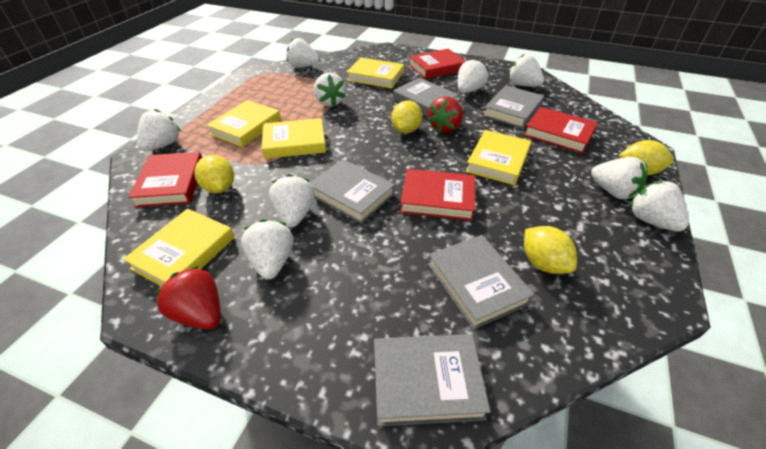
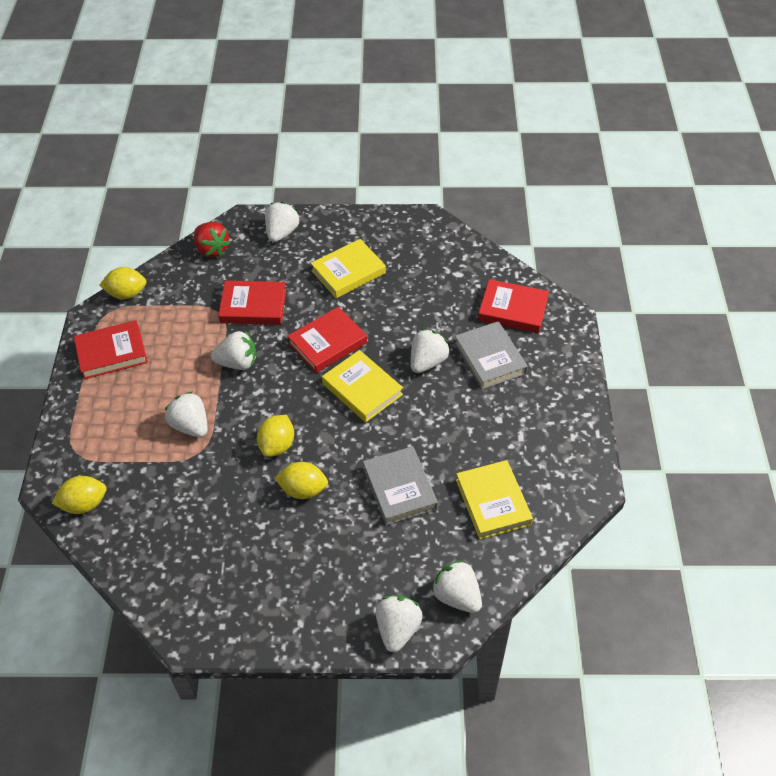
grey book: [310,159,395,224] [374,334,491,426] [393,78,459,117] [428,235,534,330] [483,85,544,128] = 5 -> [363,446,438,525] [454,321,528,389] = 2
red strawberry: [155,266,221,329] [427,96,463,133] = 2 -> [194,222,230,257] = 1
white strawberry: [137,109,181,151] [241,219,293,279] [269,174,315,228] [286,38,319,68] [314,73,346,107] [457,59,488,93] [508,54,544,86] [591,157,648,199] [629,181,689,232] = 9 -> [165,392,208,438] [211,331,256,370] [265,202,300,242] [376,596,423,652] [411,329,450,373] [431,560,482,613] = 6
yellow book: [123,209,235,286] [206,100,281,147] [262,118,326,159] [347,57,404,89] [466,130,531,185] = 5 -> [311,239,386,298] [322,350,403,422] [456,460,533,539] = 3

